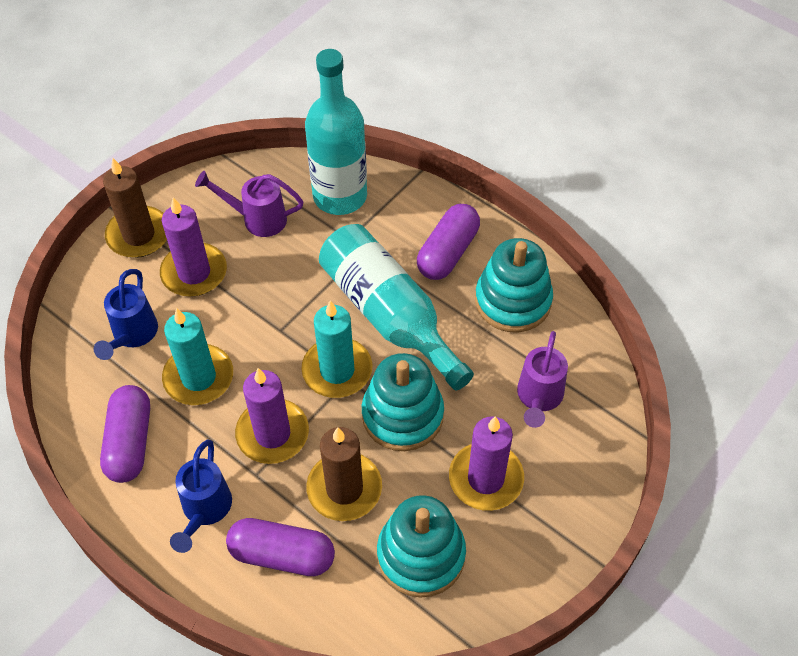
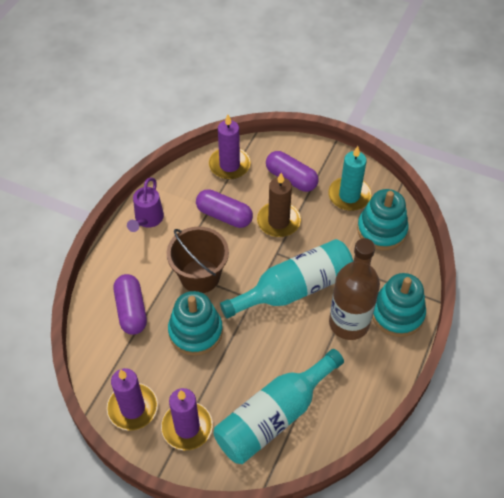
blue watering can: [94,269,158,360] [170,440,232,553] = 2 -> none = 0
brown bottle: none = 0 -> [329,238,380,340] = 1
brown bucket: none = 0 -> [167,226,229,293] = 1
brown candle: [103,158,167,258] [306,427,382,521] = 2 -> [257,173,301,237] = 1
purple watering can: [195,171,303,237] [517,331,568,428] = 2 -> [127,178,164,232] = 1
turquoise candle: [162,308,233,405] [301,301,372,398] = 2 -> [328,146,372,211] = 1

